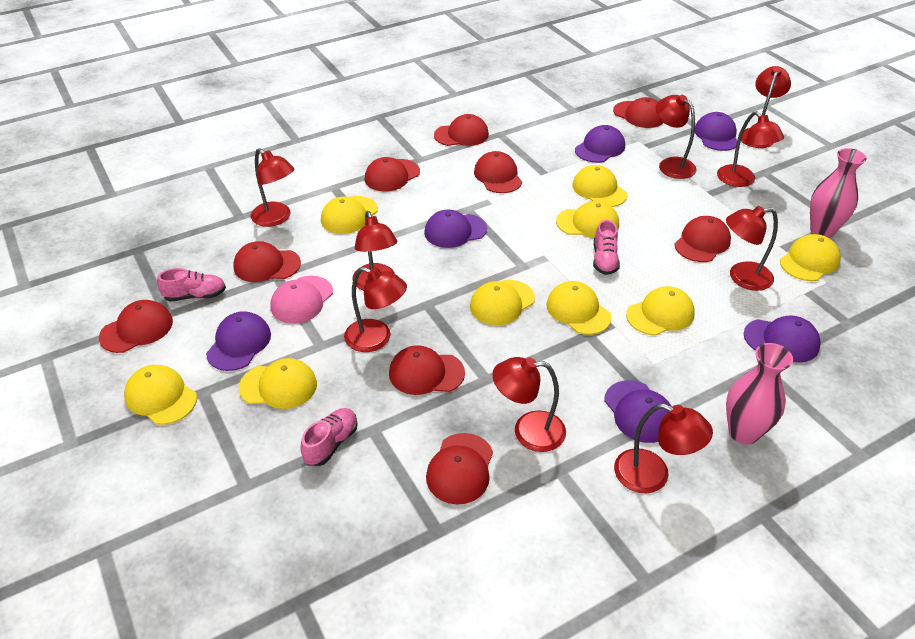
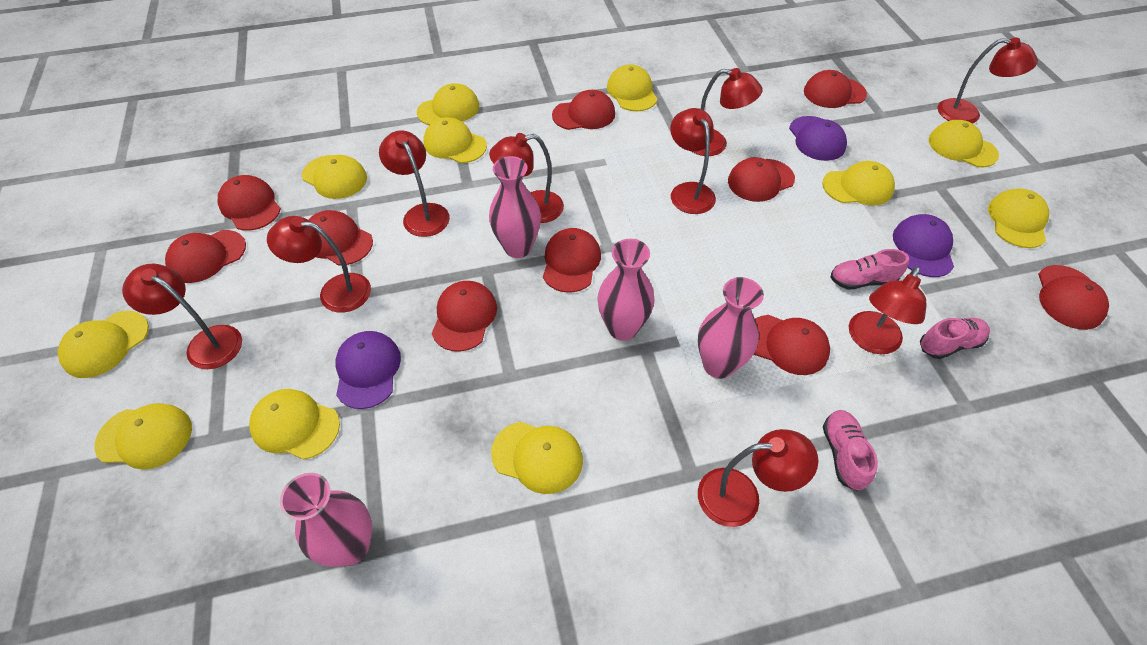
pink cap: [270,276,333,324] = 1 -> none = 0
pink vase: [726,343,793,444] [810,148,867,238] = 2 -> [280,473,372,567] [489,156,541,258] [597,239,655,341] [698,277,764,379] = 4
purple cap: [206,311,271,371] [424,210,487,248] [575,125,625,163] [604,380,672,443] [695,112,737,151] [744,315,821,362] = 6 -> [335,331,401,409] [789,116,847,161] [893,214,954,277] = 3
red cap: [99,300,173,353] [233,241,301,282] [365,157,420,192] [389,345,465,395] [426,433,493,504] [434,114,489,146] [474,151,522,193] [613,97,663,128] [674,216,731,262] = 9 -> [165,230,246,283] [218,175,281,231] [309,210,373,266] [432,281,497,352] [543,228,601,293] [552,90,615,130] [728,157,795,202] [754,315,830,375] [804,70,867,108] [1038,265,1109,330] = 10
yellow cap: [124,365,197,425] [239,358,317,409] [321,196,378,234] [470,280,535,325] [546,281,612,335] [556,201,619,238] [573,165,627,207] [626,286,695,336] [780,234,841,281] = 9 -> [58,311,149,378] [94,403,192,470] [249,389,340,460] [302,155,367,199] [417,83,479,125] [423,117,487,163] [491,422,583,494] [607,64,658,111] [822,161,895,205] [929,120,999,167] [988,188,1049,248] = 11

